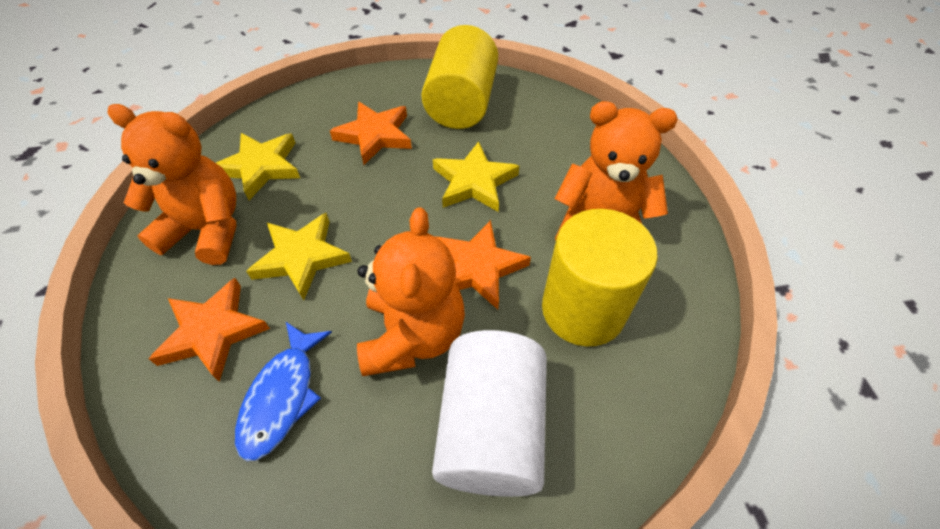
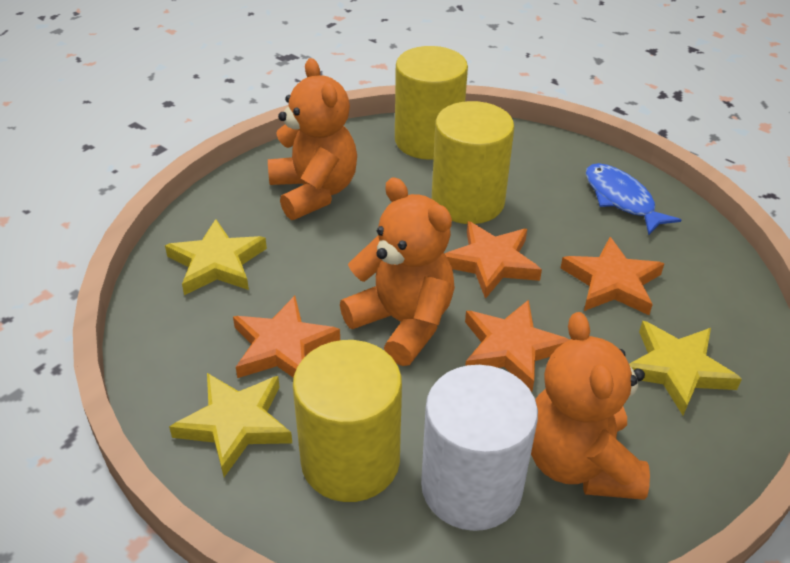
orange star: [149,278,270,382] [330,102,412,165] [436,220,531,309] = 3 -> [233,296,340,378] [445,221,542,299] [465,300,570,392] [561,237,664,315] = 4
yellow cylinder: [421,25,498,129] [542,209,658,347] = 2 -> [293,340,402,502] [395,46,468,160] [432,101,514,224] = 3

